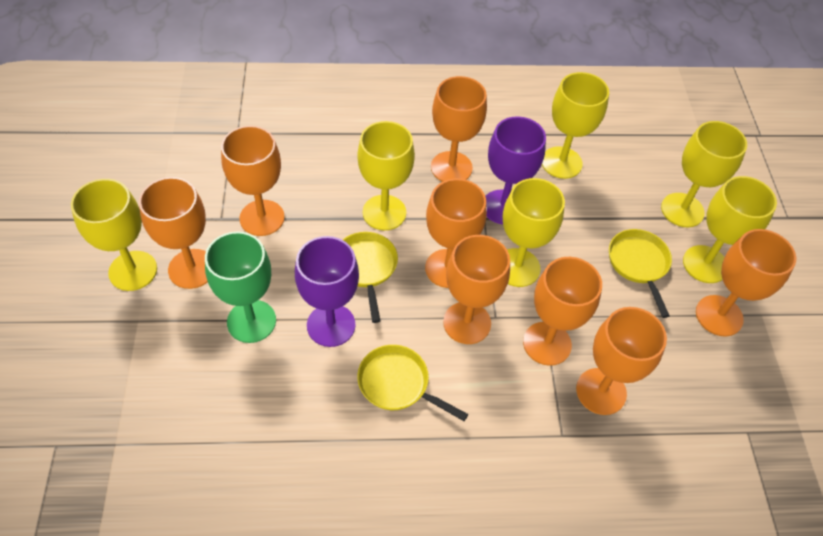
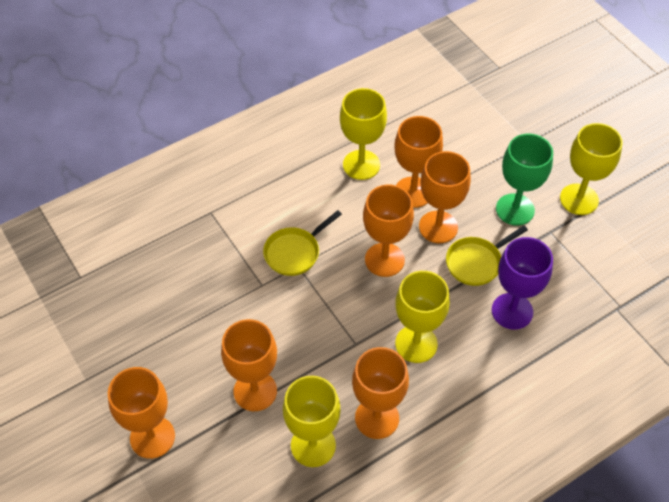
orange goblet: [139,177,208,289] [221,126,285,236] [425,179,487,288] [431,76,487,182] [443,235,510,344] [523,257,602,366] [576,307,667,415] [696,229,796,337] = 8 -> [108,367,175,459] [221,319,277,411] [352,347,409,439] [363,185,414,277] [395,116,443,208] [419,151,471,243] = 6
purple goblet: [295,236,359,347] [485,116,546,224] = 2 -> [492,237,553,330] = 1
yellow goblet: [71,179,157,291] [357,121,415,230] [503,178,565,287] [542,72,609,179] [661,121,747,227] [683,176,777,283] = 6 -> [283,376,341,467] [340,88,387,180] [395,271,450,363] [560,123,623,215] = 4
yellow pan: [343,232,398,323] [357,345,468,421] [609,229,672,318] = 3 -> [263,210,342,276] [446,226,528,286] = 2

